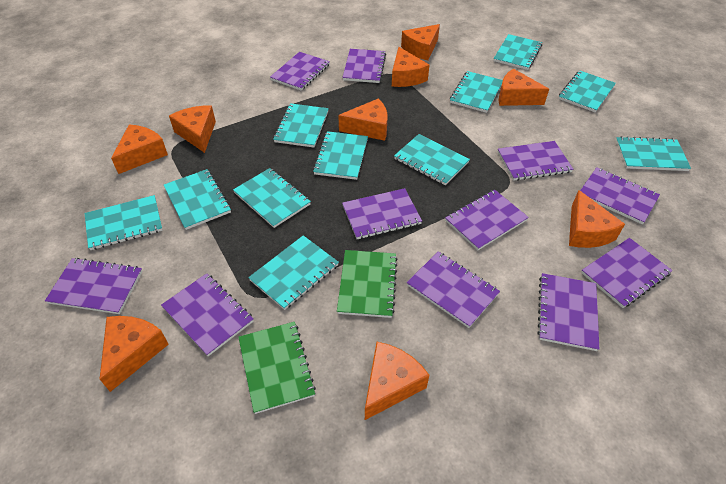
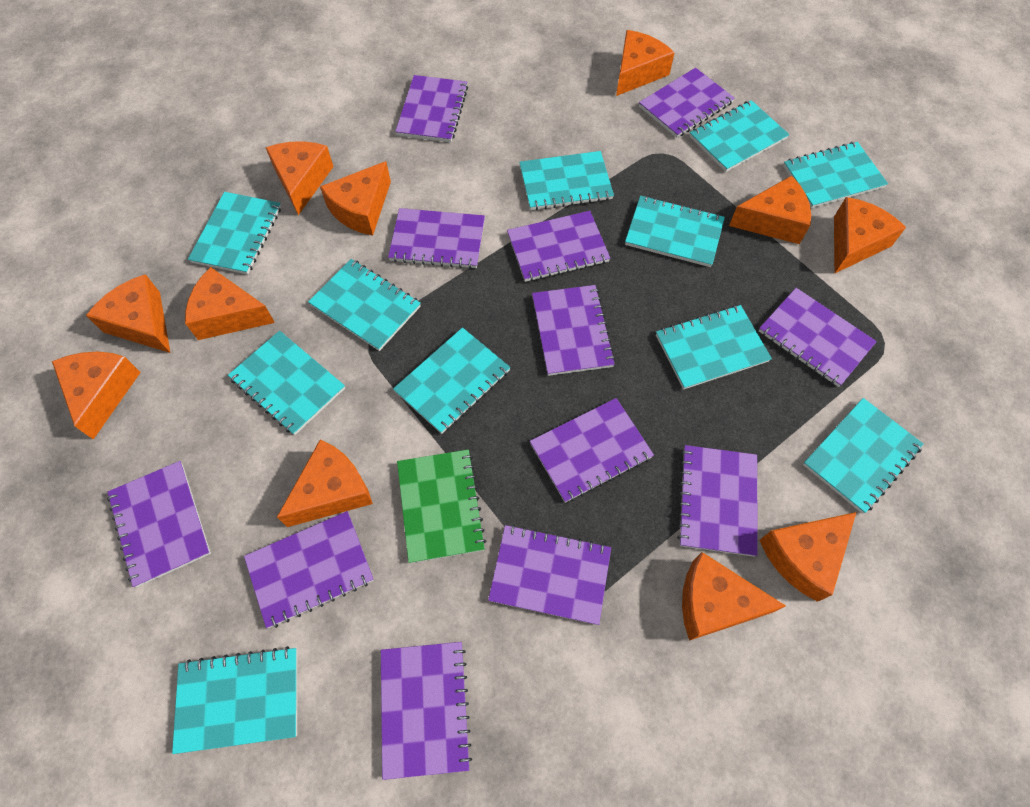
green notebook: [238,322,316,414] [337,250,398,318] = 2 -> [397,449,486,563] = 1
orange cheese: [100,316,169,392] [111,124,168,174] [169,105,216,153] [338,99,387,141] [365,342,429,420] [392,47,429,87] [401,24,440,60] [499,69,549,106] [569,190,625,248] = 9 -> [52,352,141,439] [86,274,170,353] [185,267,275,340] [265,141,334,215] [277,439,373,527] [320,161,391,236] [616,30,675,96] [682,552,786,641] [729,176,811,244] [760,512,856,602] [834,197,906,274] = 11
purple notebook: [45,258,142,314] [161,273,254,356] [270,52,330,91] [342,49,386,83] [342,188,422,239] [407,251,500,328] [445,190,529,250] [498,141,573,181] [537,273,599,351] [580,167,660,224] [581,238,673,308] = 11 -> [107,461,211,587] [244,511,374,628] [381,642,472,780] [388,208,485,269] [395,75,468,142] [488,525,611,625] [507,211,610,282] [530,398,654,503] [532,285,615,376] [639,68,735,138] [677,445,758,557] [759,288,877,387] = 12

